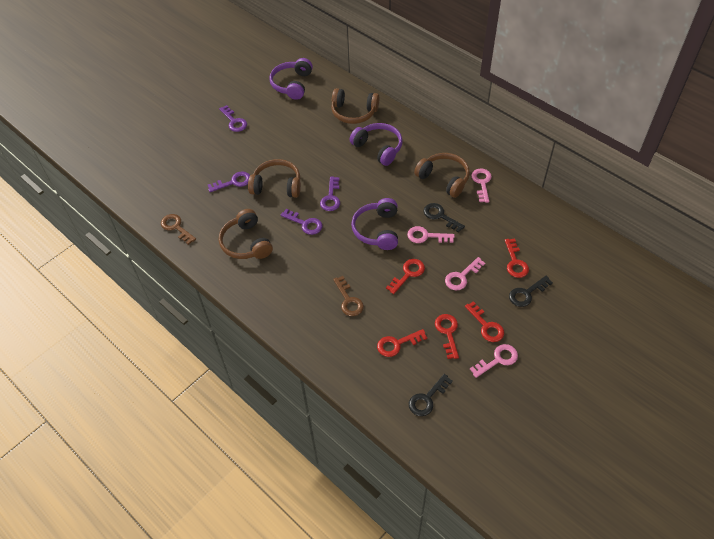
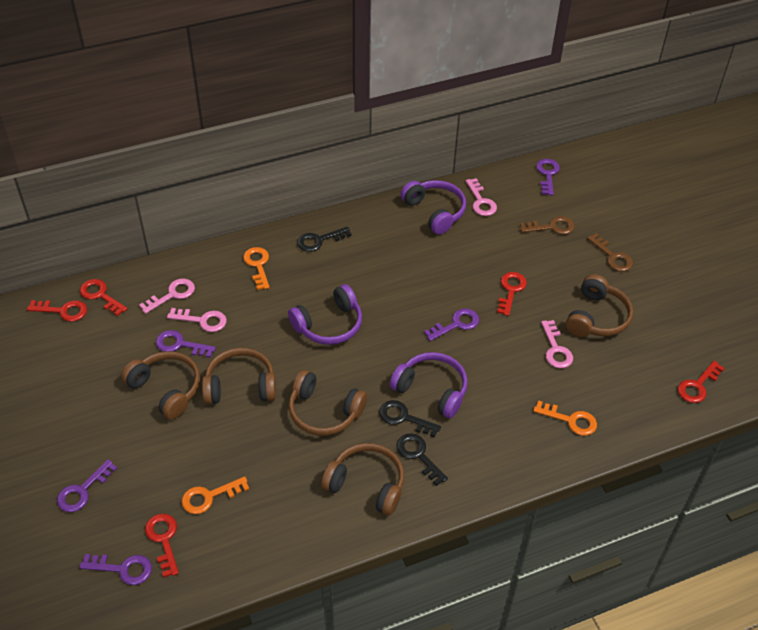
brown headphones: [219,209,273,259] [248,159,301,198] [331,88,379,124] [414,153,470,198] = 4 -> [121,351,200,420] [202,348,276,404] [289,370,367,436] [321,443,404,516] [566,274,633,337] = 5
orange key: none = 0 -> [181,477,249,514] [243,247,270,290] [533,400,597,436] = 3
purple key: [208,171,250,192] [219,105,247,132] [280,209,323,235] [320,177,340,211] = 4 -> [57,459,118,512] [80,554,152,585] [156,330,216,358] [424,308,479,341] [536,159,560,195] = 5

